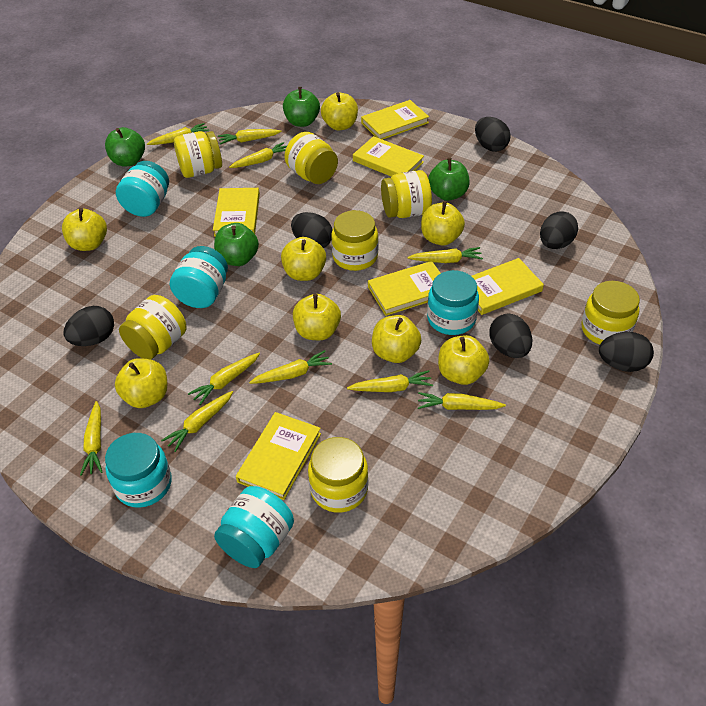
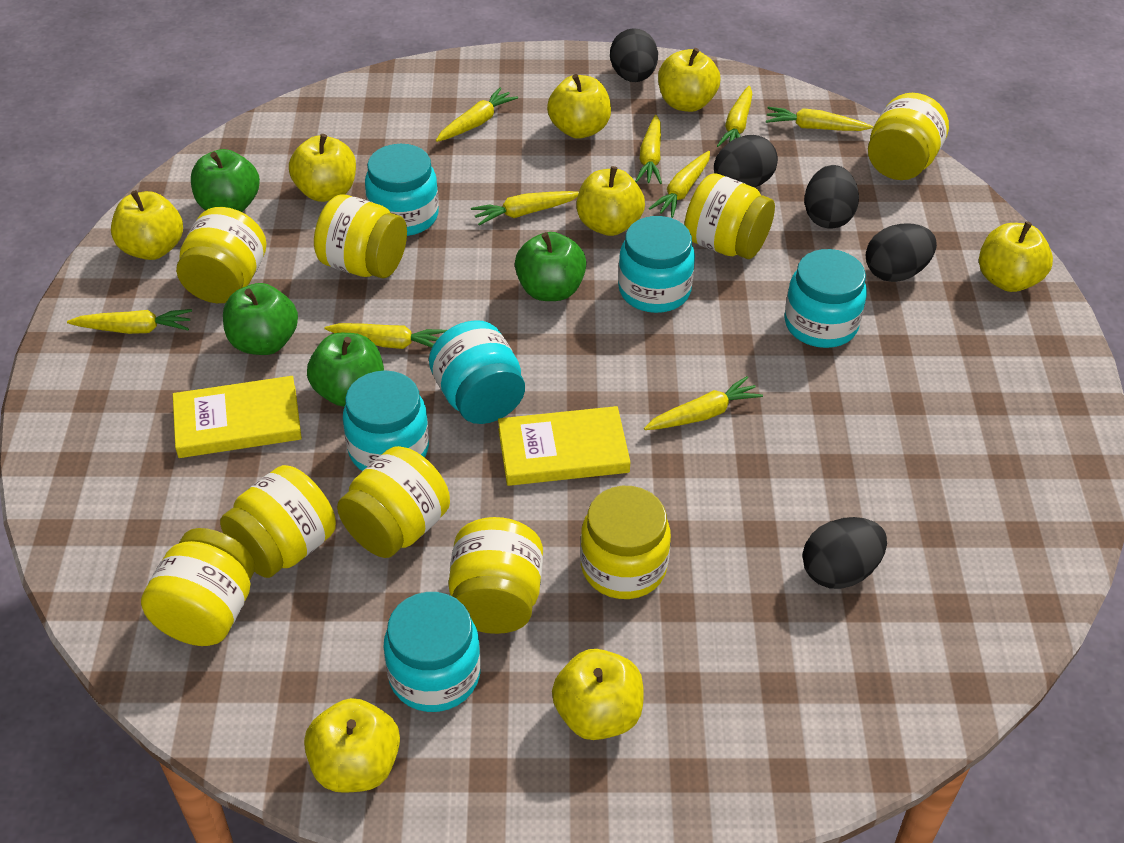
black egg: [64,306,114,346] [291,212,332,248] [475,117,511,152] [489,313,532,358] [540,212,578,249] [599,332,654,372] = 6 -> [610,28,658,82] [714,135,778,187] [803,517,887,589] [804,165,859,229] [866,224,937,282] = 5
turquoise jar: [105,433,172,508] [116,161,169,217] [170,246,228,308] [214,486,294,568] [427,270,479,335] = 5 -> [343,370,429,471] [365,144,439,236] [384,592,481,712] [429,320,525,424] [618,216,695,313] [785,249,867,348] = 6
yellow book: [213,188,260,237] [236,412,321,500] [353,136,424,177] [361,100,429,140] [368,261,441,316] [472,258,544,315] = 6 -> [173,376,302,458] [498,406,630,486] = 2
yellow carrot: [80,401,102,476] [147,123,209,145] [161,391,233,452] [188,353,260,405] [218,129,282,144] [229,142,287,168] [249,350,332,384] [347,370,433,392] [408,247,483,263] [418,392,506,410] = 10 -> [67,309,192,334] [324,323,447,349] [436,87,518,142] [471,191,579,226] [635,115,662,184] [644,376,763,430] [649,151,710,218] [717,86,752,147] [766,107,873,131] = 9
yellow jar: [119,295,186,360] [174,131,222,178] [284,132,338,184] [308,437,368,513] [331,210,378,271] [381,170,432,218] [581,281,640,345] = 7 -> [141,528,255,646] [176,207,266,303] [220,465,336,578] [314,195,407,278] [337,446,450,558] [448,517,543,634] [580,486,671,599] [684,173,775,259] [868,93,949,180] = 9

